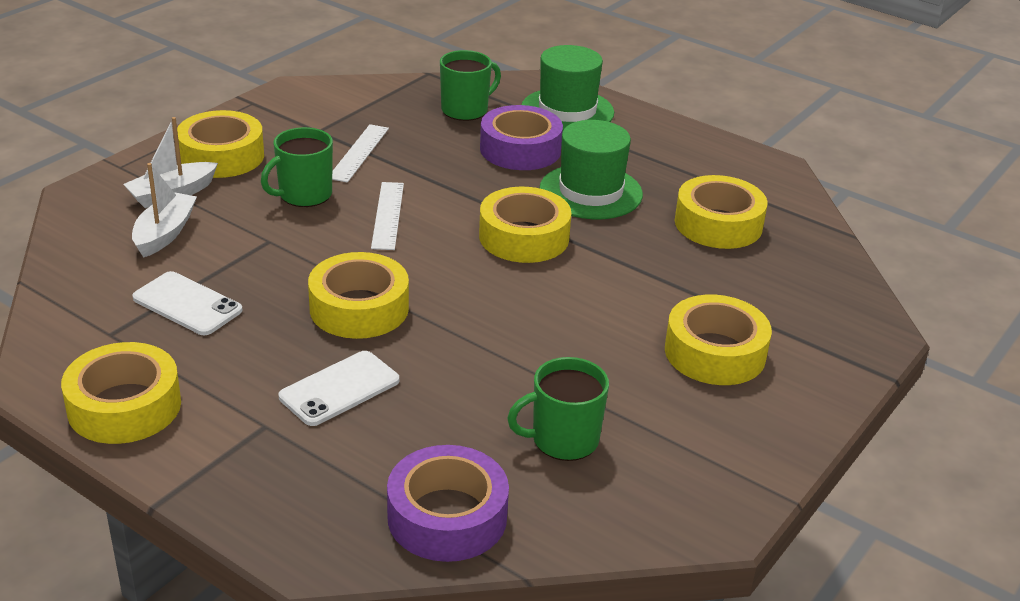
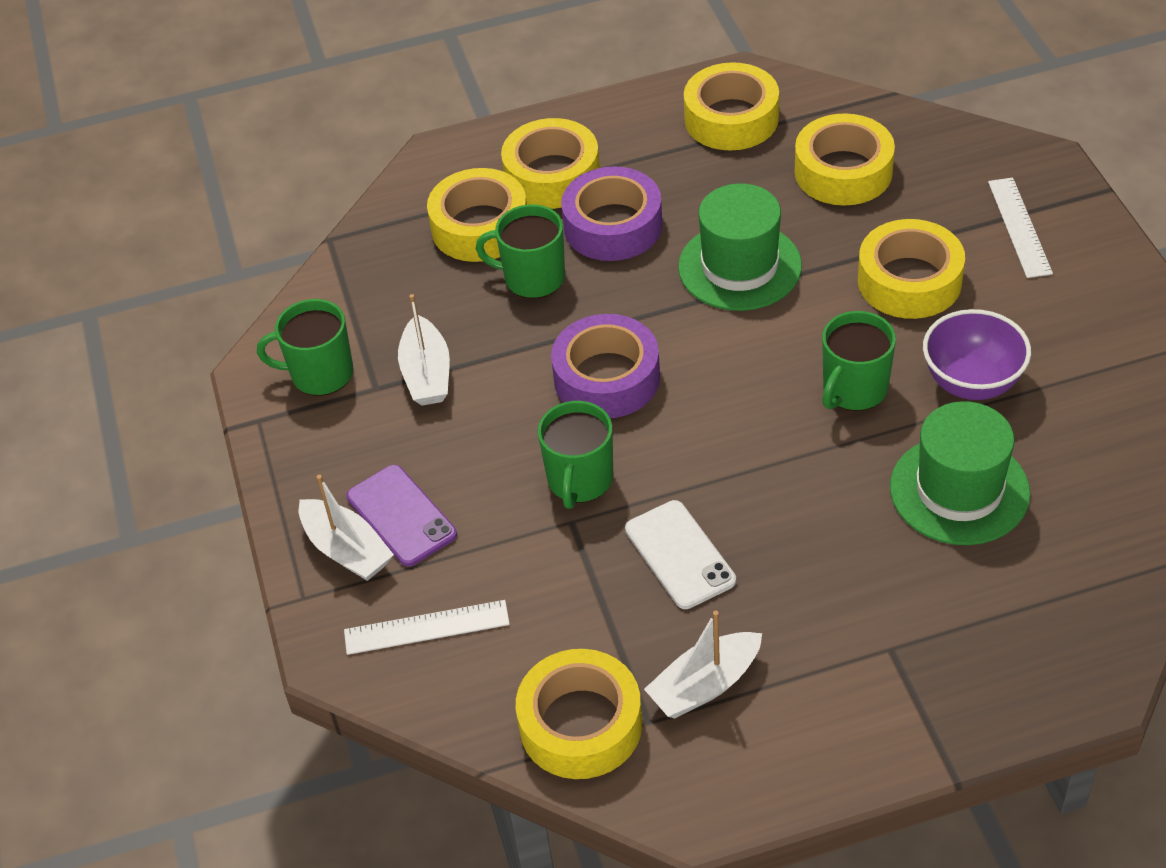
green mug: [261,127,333,207] [440,50,501,121] [507,357,609,461] = 3 -> [257,299,353,396] [476,204,565,299] [538,401,613,509] [822,311,896,411] = 4
purple bowl: none = 0 -> [923,309,1031,400] = 1
purple phone: none = 0 -> [347,465,457,566] = 1
white boat: [123,117,218,208] [132,163,197,258] = 2 -> [299,475,394,581] [398,294,450,406] [644,611,762,718] = 3
white phone: [132,271,242,335] [279,351,399,426] = 2 -> [625,500,736,609] = 1

